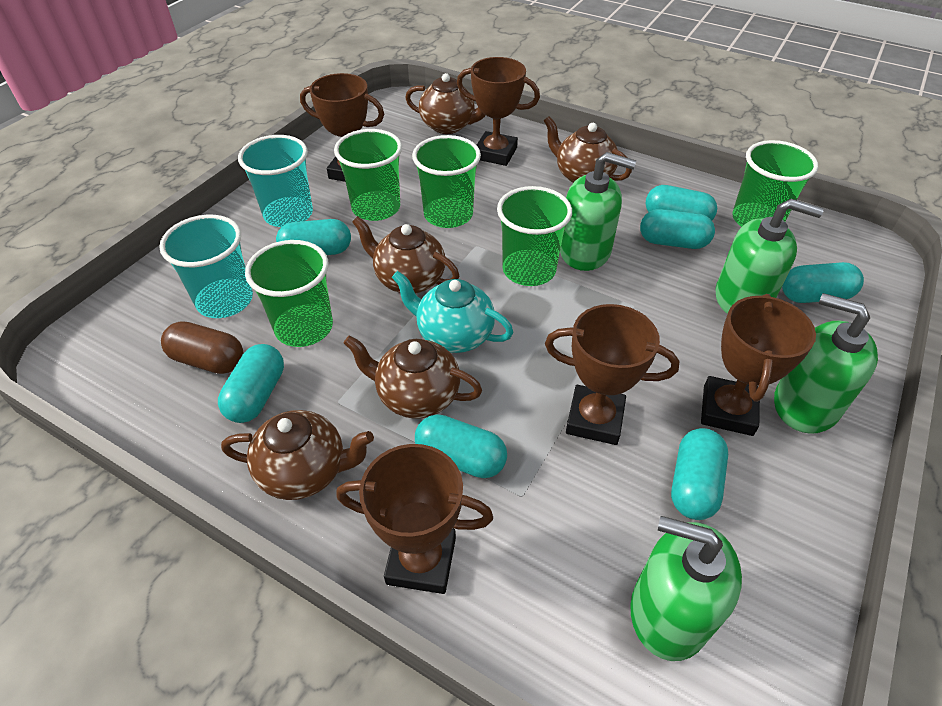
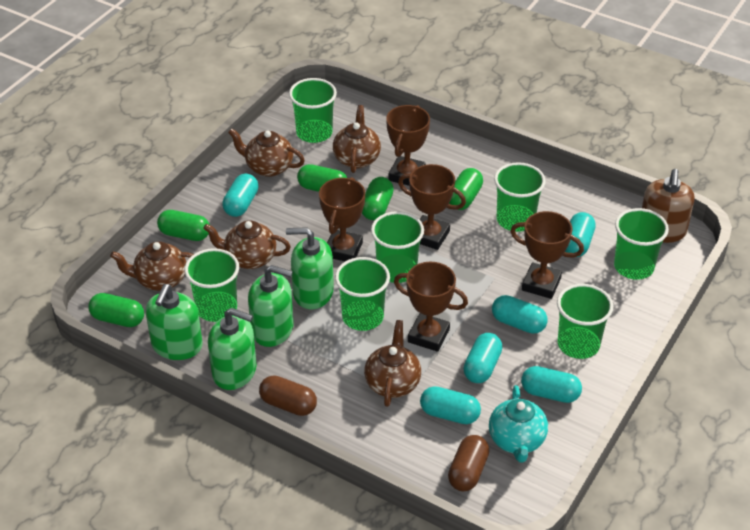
brown capsule: [161,322,243,374] = 1 -> [259,376,317,416] [448,435,489,491] = 2
brown soap dispenser: none = 0 -> [642,169,695,243] = 1
green capsule: none = 0 -> [88,293,144,327] [157,210,210,241] [297,164,347,192] [362,177,394,220] [449,168,483,210] = 5
green cup: [245,240,333,347] [334,129,402,221] [412,135,481,228] [497,186,572,286] [732,140,818,227] = 5 -> [184,248,239,322] [289,78,337,143] [335,257,390,331] [371,211,424,283] [494,162,546,232] [557,284,613,359] [614,208,669,280] = 7
turquoise capsule: [218,344,284,423] [276,219,351,255] [415,414,507,478] [640,209,715,249] [646,185,717,220] [671,428,728,520] [782,262,864,303] = 7 -> [222,173,259,217] [420,386,481,424] [463,333,503,383] [492,295,548,334] [521,366,582,403] [565,212,596,257] = 6
turquoise cup: [159,215,253,318] [238,135,313,227] = 2 -> none = 0

